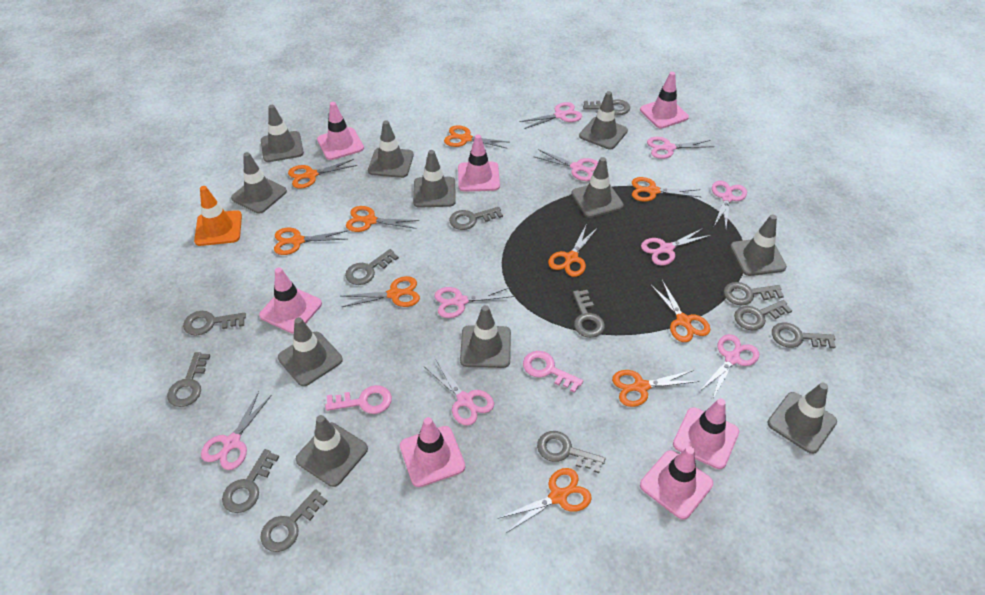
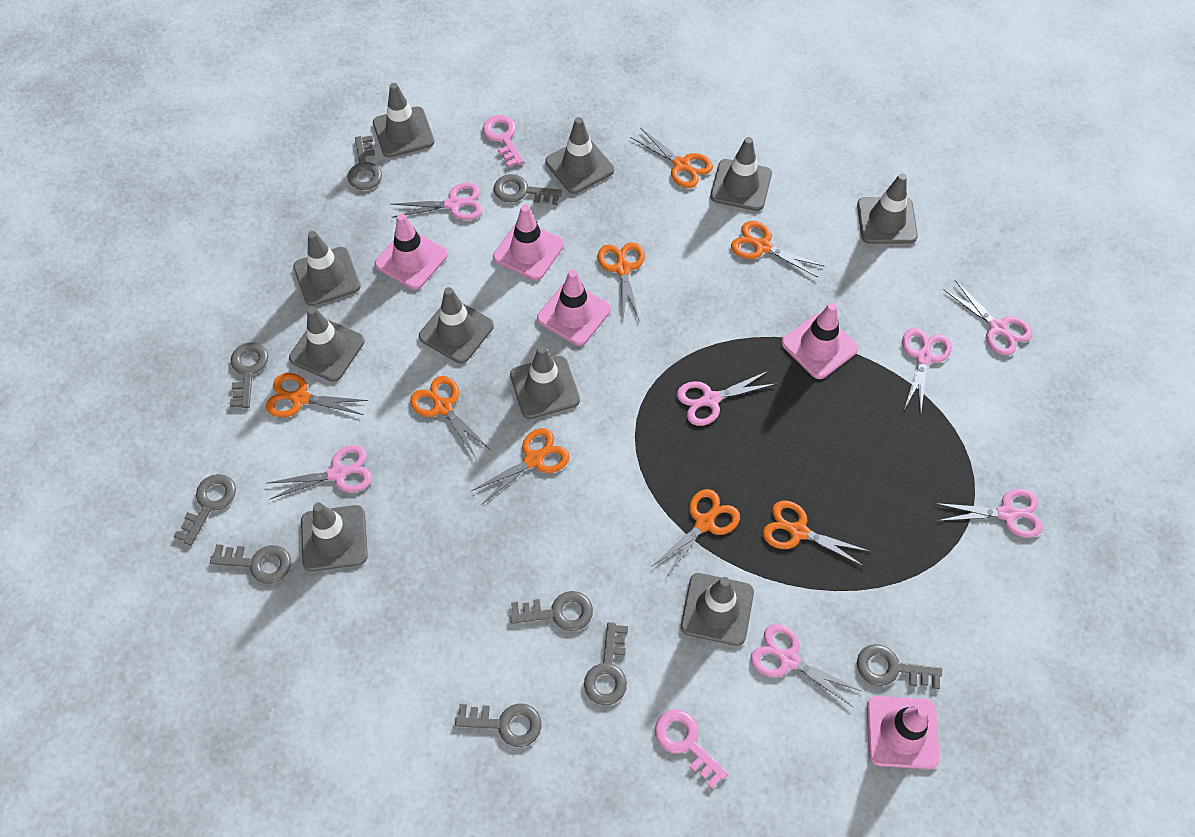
grey key: [167,352,210,407] [183,311,246,336] [222,449,279,513] [260,489,328,552] [345,249,399,285] [449,207,503,230] [537,431,606,473] [573,290,605,338] [583,99,630,115] [724,282,784,305] [734,300,792,331] [772,322,836,348] = 12 -> [174,474,236,545] [210,544,291,584] [230,342,268,408] [347,136,382,190] [455,703,542,747] [494,174,562,205] [510,591,593,631] [584,622,628,705] [857,644,942,689] = 9
grey traffic cone: [231,152,287,214] [261,105,304,162] [278,317,343,386] [296,415,368,487] [368,120,414,178] [413,150,456,208] [460,305,511,368] [571,157,624,218] [579,91,628,150] [730,215,787,276] [768,382,837,454] = 11 -> [289,306,365,382] [293,231,361,306] [301,503,368,571] [373,83,434,157] [419,287,494,363] [510,346,580,419] [546,117,614,194] [681,573,754,646] [710,137,772,211] [857,173,918,244] = 10
orange scissors: [274,228,347,255] [288,159,357,189] [341,276,420,307] [346,206,419,232] [444,125,508,148] [498,468,592,533] [548,225,598,277] [612,370,700,407] [632,177,701,202] [650,280,710,342] = 10 -> [266,373,369,417] [410,376,491,458] [471,428,570,505] [598,242,645,320] [630,127,713,188] [651,489,740,579] [731,221,824,277] [763,500,871,567] = 8
orange traffic cone: [194,186,242,246] = 1 -> none = 0
pink scissors: [201,391,272,470] [424,358,494,426] [434,287,514,318] [519,102,582,129] [533,149,598,181] [641,228,711,266] [647,137,714,159] [699,334,759,400] [712,181,747,228] = 9 -> [268,445,372,500] [391,183,483,220] [677,371,775,426] [750,624,861,707] [902,328,952,414] [935,489,1043,538] [943,280,1032,356] = 7
pink traffic cone: [259,267,322,334] [317,102,364,160] [400,417,465,487] [458,134,500,192] [640,72,689,129] [640,446,713,520] [673,398,739,469] = 7 -> [375,213,448,290] [493,205,564,281] [537,270,611,346] [782,303,858,379] [867,696,940,769] = 5

